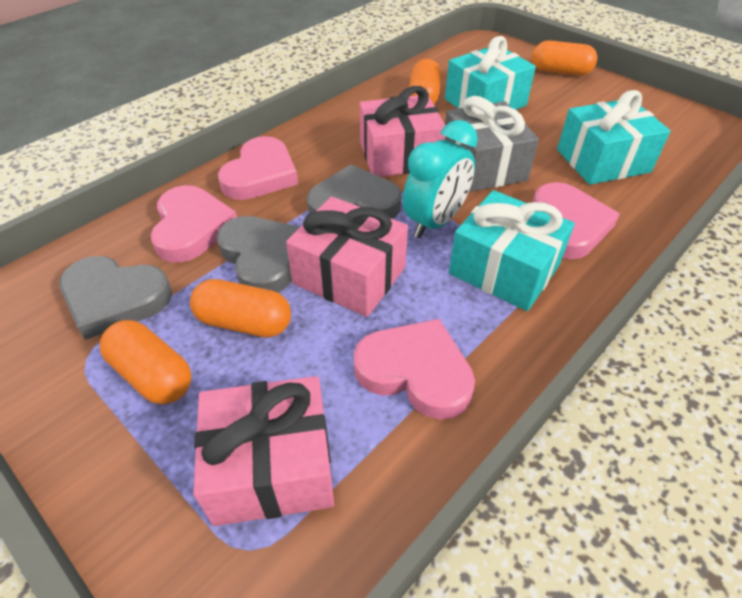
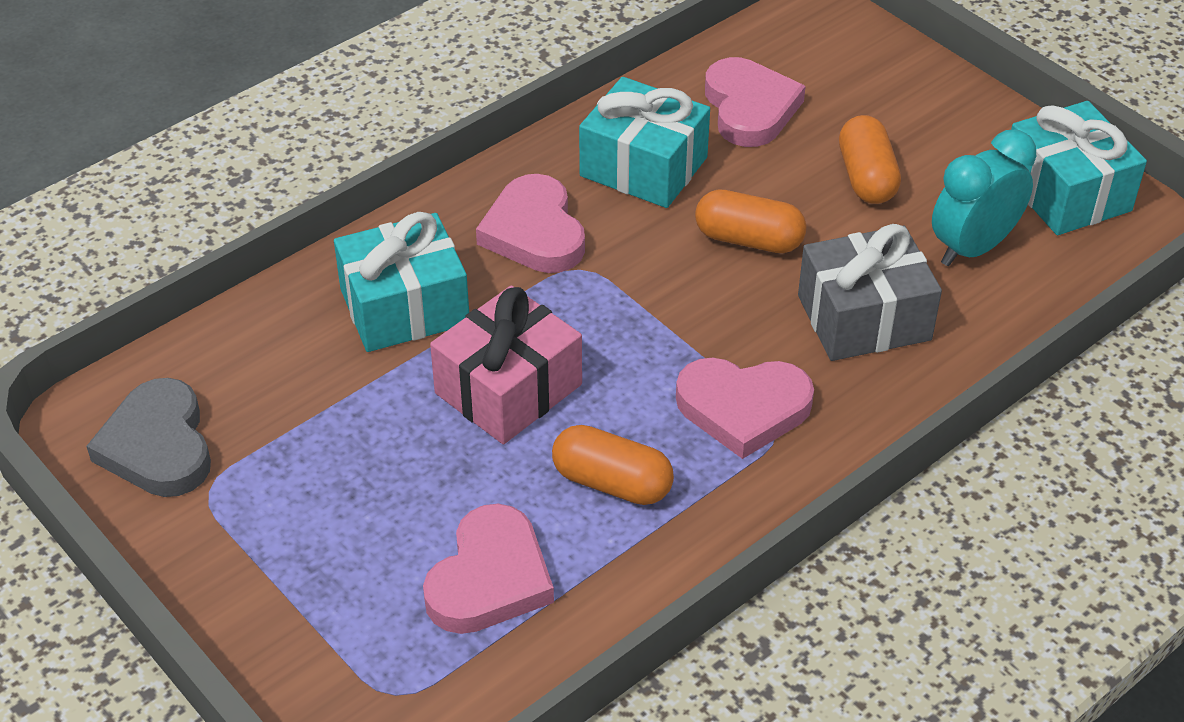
grey heart: [59,256,172,340] [217,216,300,293] [307,164,402,219] = 3 -> [86,378,211,497] = 1
orange capsule: [100,320,192,404] [190,279,291,338] [409,59,441,104] [532,40,598,75] = 4 -> [552,425,674,505] [695,189,807,253] [839,115,901,204] = 3
pink gift: [193,376,334,526] [286,196,408,317] [360,86,445,177] = 3 -> [430,285,582,444] = 1

